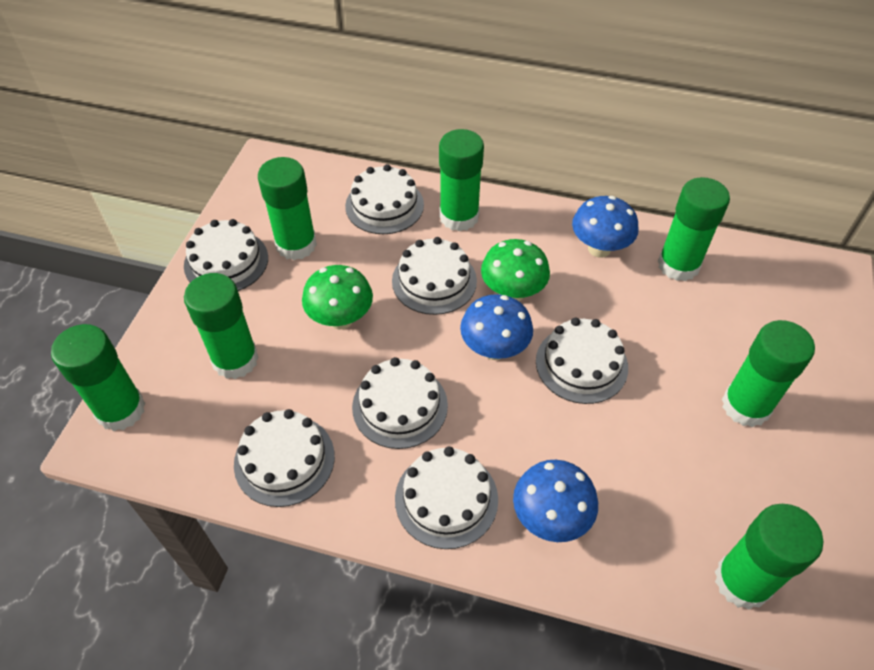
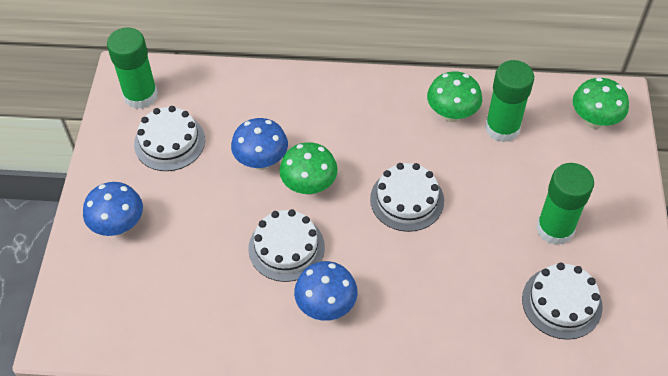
green glue stick: [51,324,146,431] [184,273,259,379] [258,157,317,260] [439,129,484,231] [657,177,730,281] [715,504,823,610] [722,320,815,427] = 7 -> [107,28,158,109] [485,60,534,143] [536,163,594,245] = 3
green mushroom: [302,265,373,330] [481,239,550,301] = 2 -> [279,142,338,195] [427,71,482,122] [573,78,629,129] = 3
white cake: [184,219,268,291] [234,409,335,507] [345,164,424,234] [352,357,448,449] [392,237,477,315] [395,447,498,549] [536,317,628,404] = 7 -> [134,106,205,171] [249,209,325,282] [370,163,444,232] [522,263,603,340] = 4

